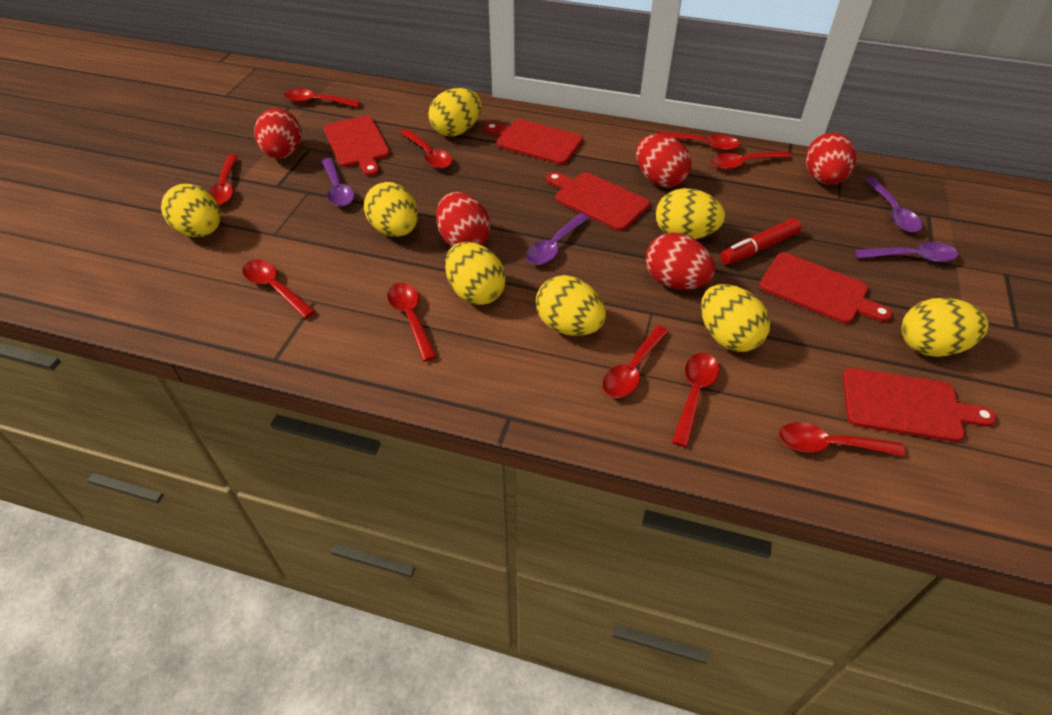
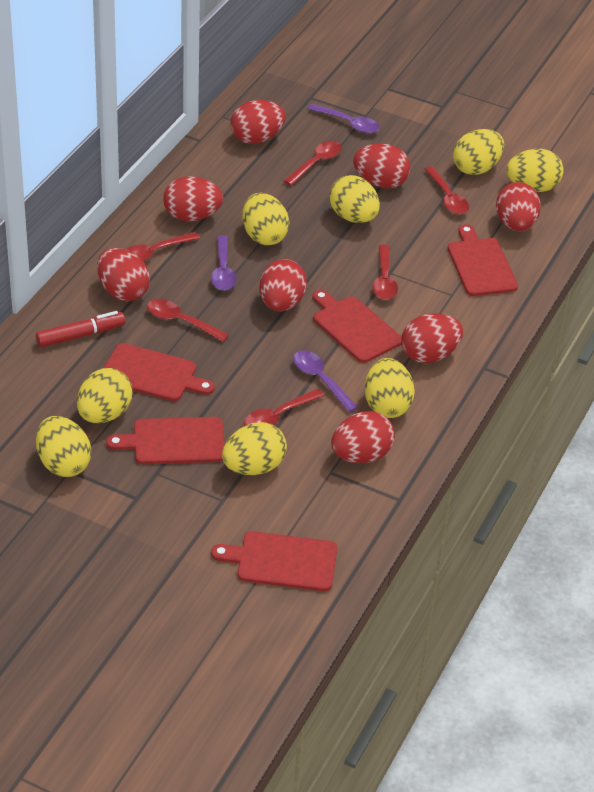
purple spoon: [321,158,355,207] [526,213,589,265] [855,242,958,262] [865,177,922,232] = 4 -> [211,235,237,291] [293,351,358,412] [307,104,380,133] = 3
red egg: [254,108,302,159] [436,192,490,247] [636,134,691,187] [645,233,715,289] [806,133,856,185] = 5 -> [97,248,150,301] [163,176,223,221] [231,100,286,144] [259,259,307,311] [331,411,395,463] [353,143,410,188] [401,314,463,363] [496,182,541,231] = 8
red spoon: [208,154,238,206] [242,260,315,319] [284,88,361,107] [387,282,437,361] [401,129,452,169] [602,325,669,398] [656,132,740,151] [672,353,719,447] [711,151,791,170] [779,422,905,456] = 10 -> [125,232,200,262] [147,299,229,342] [244,389,324,426] [284,141,342,186] [372,245,398,300] [424,166,469,215] = 6

